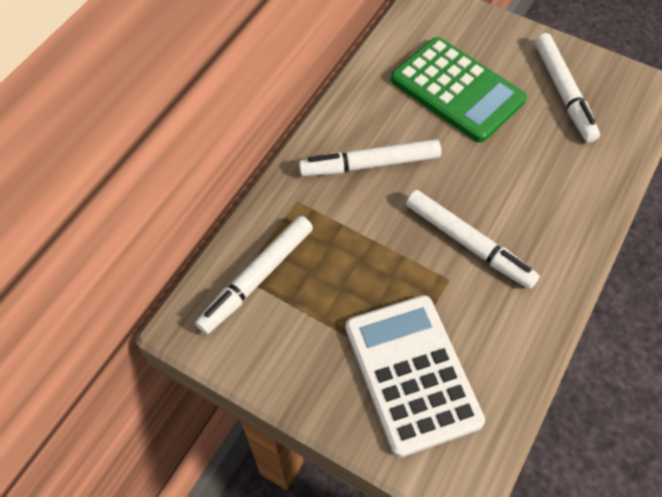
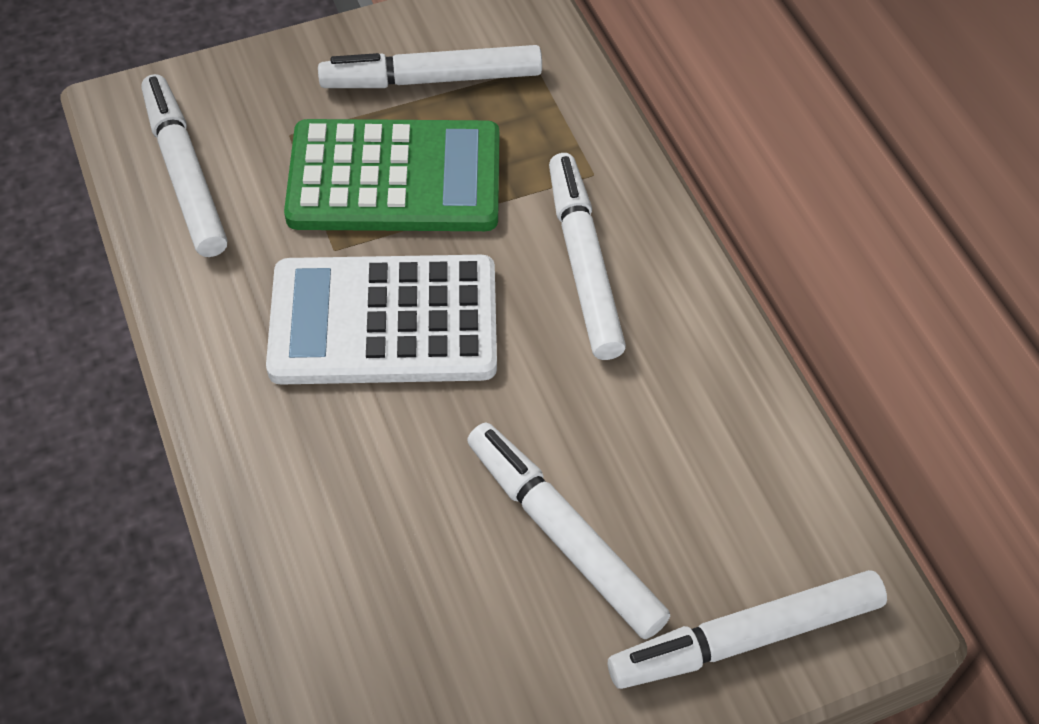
white marker: [195,216,313,334] [299,139,441,176] [406,190,540,289] [535,33,600,143] = 4 -> [141,74,227,257] [318,45,542,88] [467,422,670,639] [549,153,626,360] [608,570,887,689] = 5

